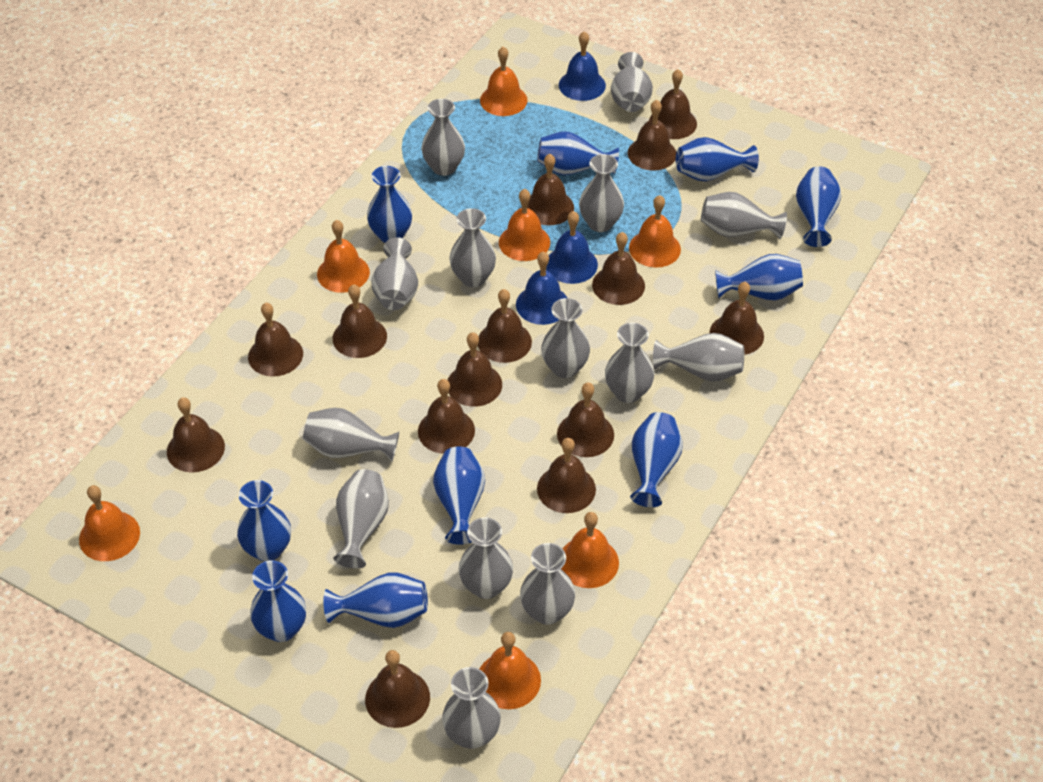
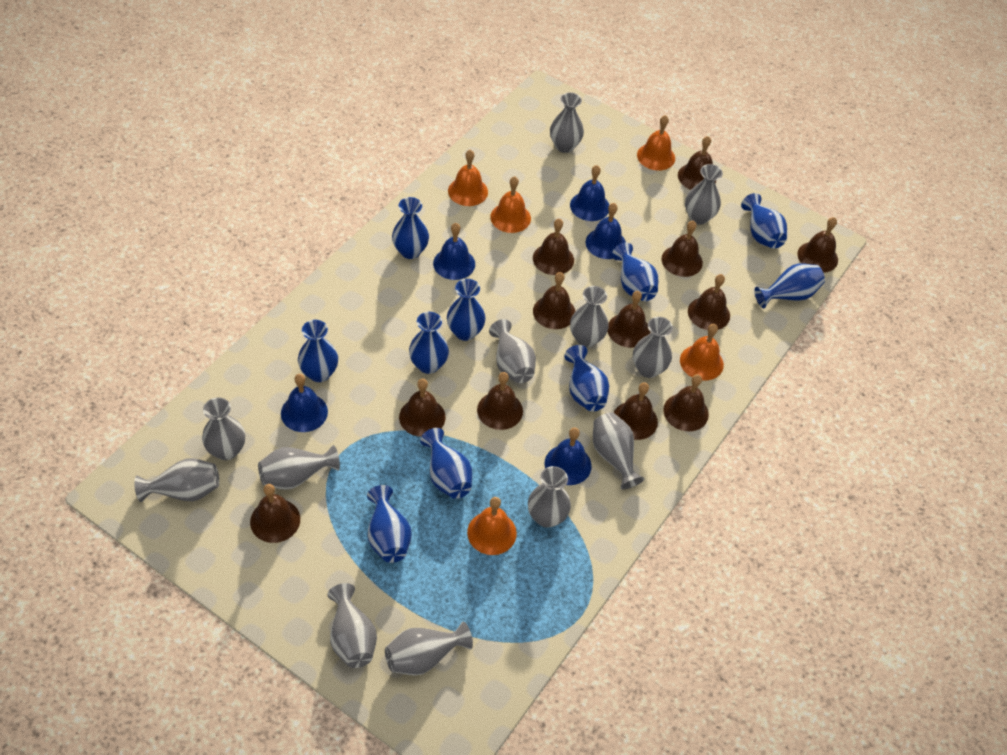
blue bell: [516,251,567,325] [546,211,598,284] [559,31,606,101] = 3 -> [281,374,328,432] [433,223,475,280] [544,427,592,485] [570,165,609,221] [586,203,626,259] = 5
brown bell: [167,397,225,473] [248,303,303,377] [333,284,387,358] [365,650,430,728] [418,379,475,454] [448,332,502,407] [478,289,532,363] [527,154,574,225] [537,438,596,513] [557,382,614,457] [592,232,645,305] [628,100,676,171] [649,69,697,139] [709,282,764,355] = 14 -> [250,484,300,543] [399,379,446,437] [477,372,523,430] [533,218,574,275] [533,272,575,329] [608,291,650,348] [614,382,658,440] [662,221,703,277] [663,374,709,431] [678,136,716,190] [688,274,730,330] [797,217,838,273] = 12
grey vase: [303,408,399,462] [333,469,389,568] [371,237,418,310] [421,99,465,176] [442,667,501,749] [449,208,496,287] [459,517,513,599] [520,543,575,625] [541,298,590,378] [579,154,624,232] [605,323,654,403] [611,52,653,112] [653,333,744,382] [701,192,787,239] = 14 -> [134,458,219,502] [202,397,245,460] [258,445,340,490] [327,583,377,668] [385,622,473,675] [489,319,536,383] [528,466,571,528] [550,92,584,153] [570,286,609,347] [593,412,645,489] [633,317,673,378] [685,164,723,225] = 12
orange bell: [79,485,140,561] [317,220,370,293] [480,46,527,116] [480,632,541,709] [499,189,550,261] [561,512,619,588] [629,195,681,268] = 7 -> [448,150,488,206] [467,497,517,555] [490,176,531,233] [637,115,675,171] [680,324,724,381] = 5

